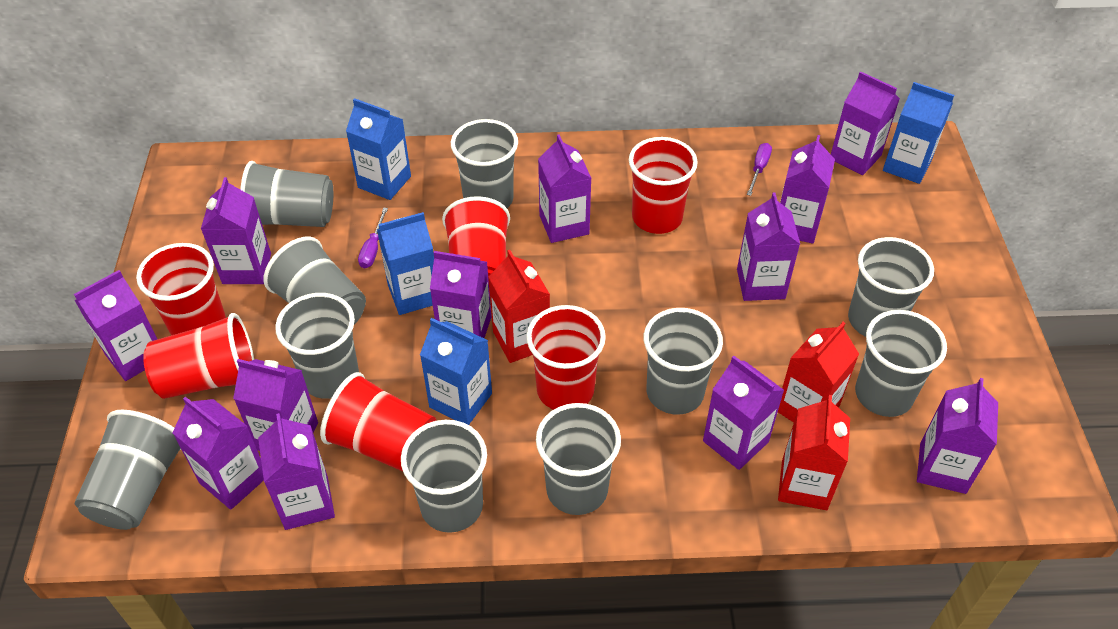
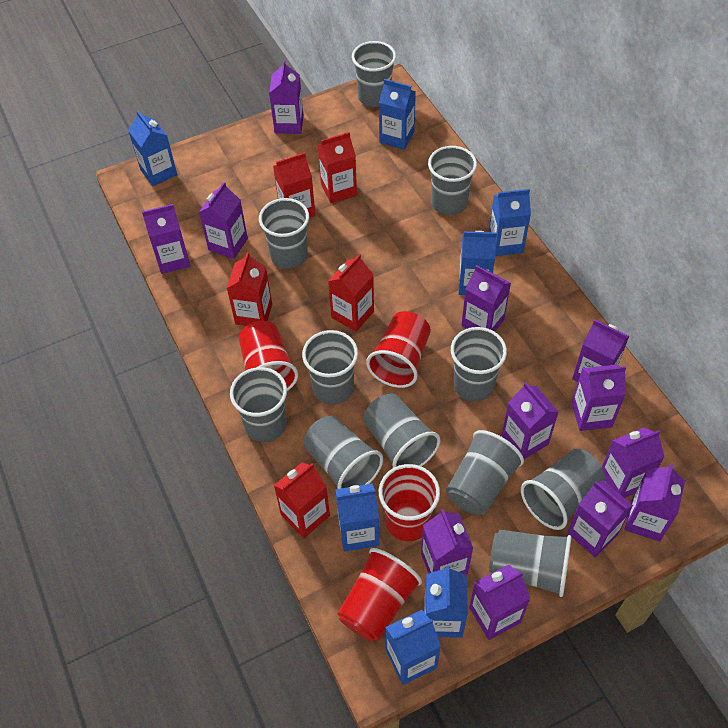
blue carton: [346,98,411,200] [377,212,434,315] [420,318,492,425] [883,82,954,184] = 4 -> [128,111,177,186] [335,484,379,552] [379,79,416,150] [385,610,441,685] [424,565,468,638] [459,231,497,295] [489,189,531,256] = 7
grey cup: [75,410,181,530] [240,161,333,227] [263,237,366,325] [275,293,359,399] [401,420,487,533] [451,119,518,208] [536,403,621,515] [644,308,723,415] [848,237,934,337] [855,310,947,417] = 10 -> [230,367,287,442] [259,198,309,269] [302,330,358,405] [303,415,383,489] [352,41,396,107] [363,394,440,468] [428,146,477,215] [446,430,524,515] [451,327,507,402] [489,529,571,597] [521,449,605,530] = 11
purple screwdriver: [358,208,388,269] [747,143,772,196] = 2 -> none = 0
red carton: [489,250,550,363] [778,322,859,422] [778,395,850,510] = 3 -> [227,252,272,326] [273,152,315,218] [274,462,330,538] [318,132,357,203] [328,254,374,332] = 5
red cup: [136,243,226,335] [143,313,254,399] [320,372,436,471] [442,196,510,292] [526,305,606,410] [629,137,698,234] = 6 -> [239,321,298,391] [337,548,422,642] [366,311,431,388] [379,464,440,541] = 4

